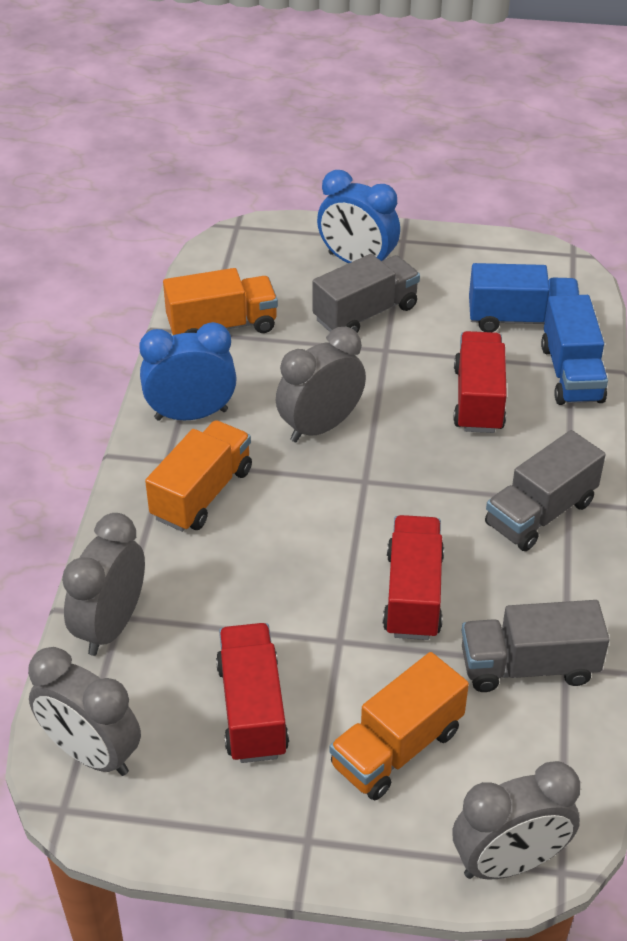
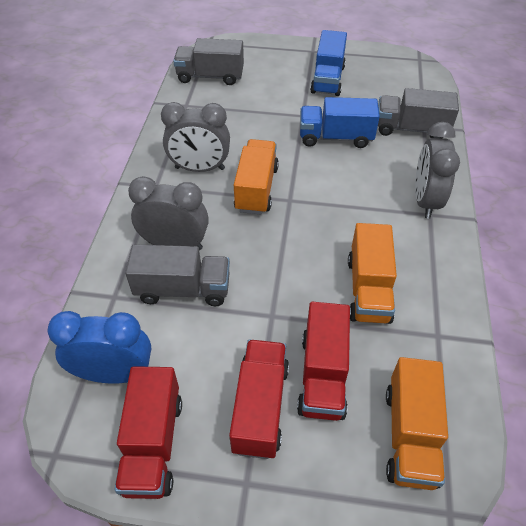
blue clock: [139,322,237,421] [317,170,400,263] = 2 -> [47,311,152,384] = 1
grey clock: [28,647,141,776] [62,513,145,656] [276,327,366,442] [452,761,580,880] = 4 -> [128,176,209,250] [161,102,230,172] [415,122,460,219] = 3

